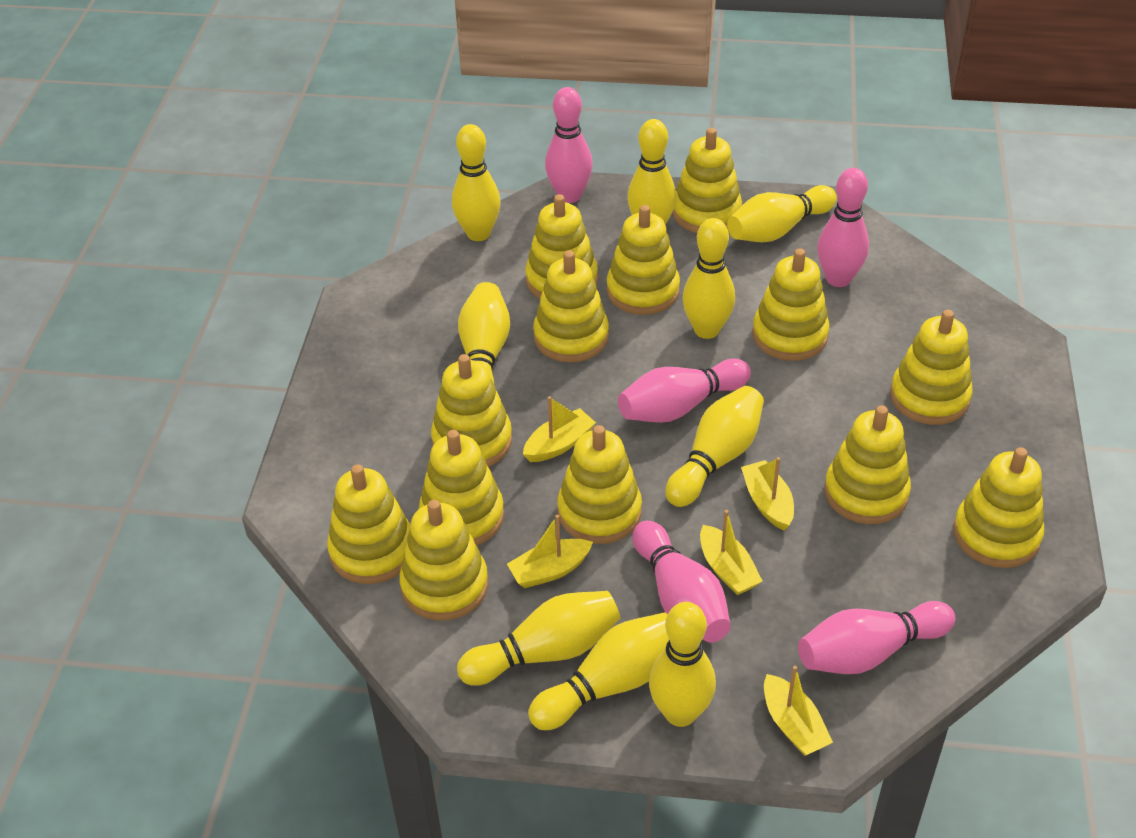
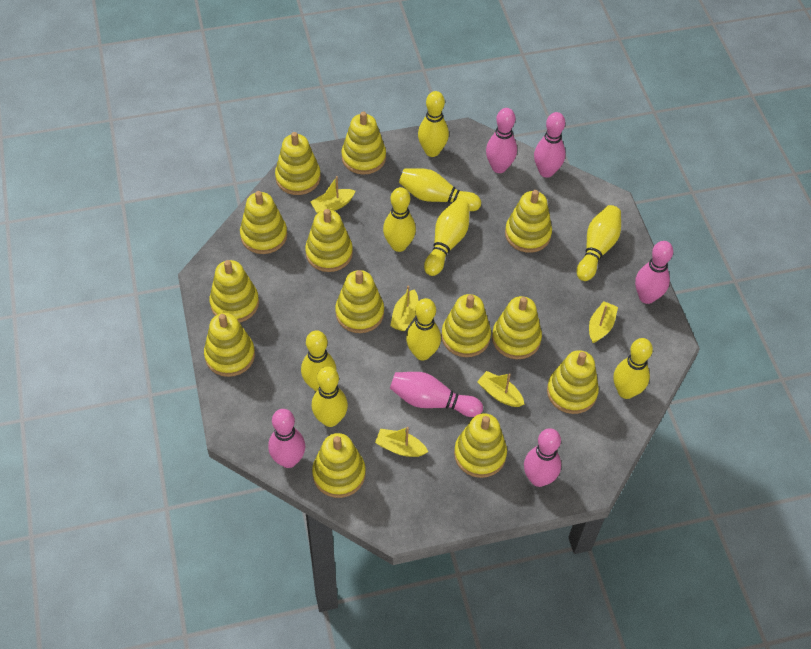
pink bowling pin: [545,87,593,203] [618,358,751,423] [632,521,731,643] [798,601,955,674] [817,168,869,287] = 5 -> [268,409,305,468] [390,372,483,417] [486,108,517,173] [524,428,561,487] [534,112,565,178] [635,241,673,304] = 6

